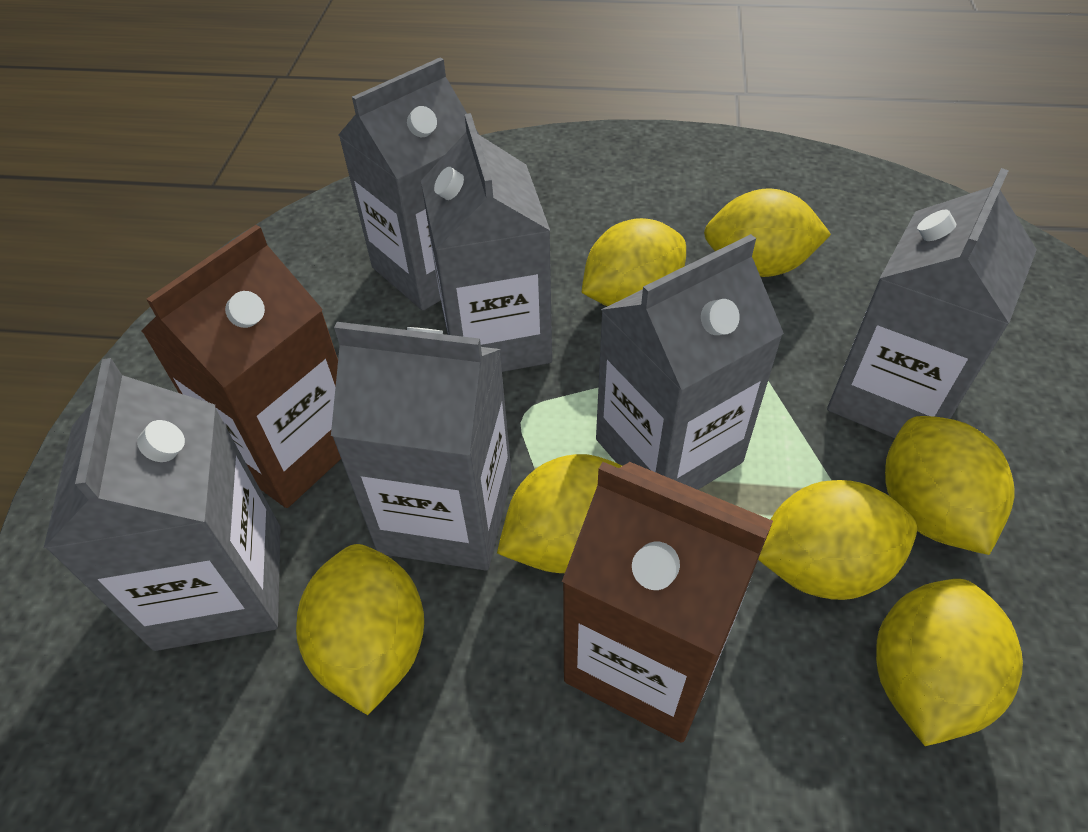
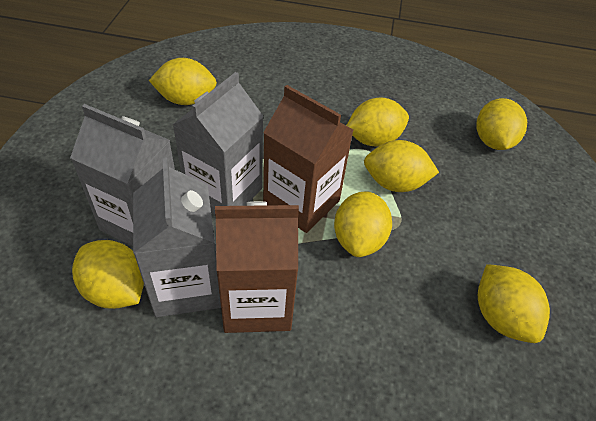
grey carton: [44,358,281,651] [331,322,512,571] [338,58,479,311] [421,113,552,372] [596,234,784,490] [827,168,1037,438] = 6 -> [70,104,175,246] [133,157,221,317] [173,72,264,214] = 3

